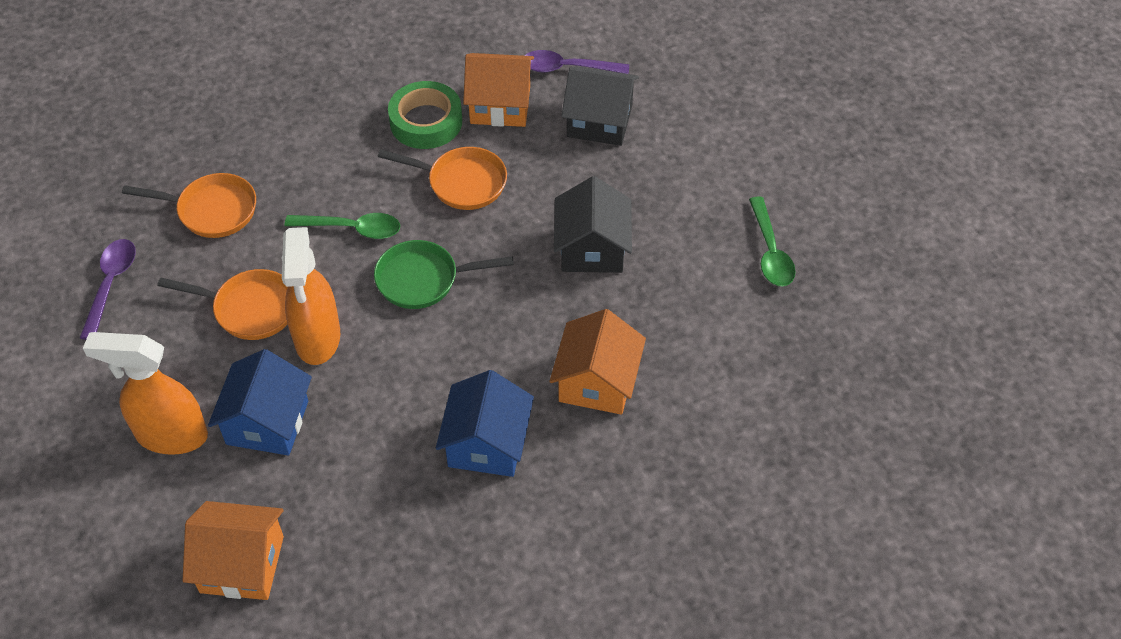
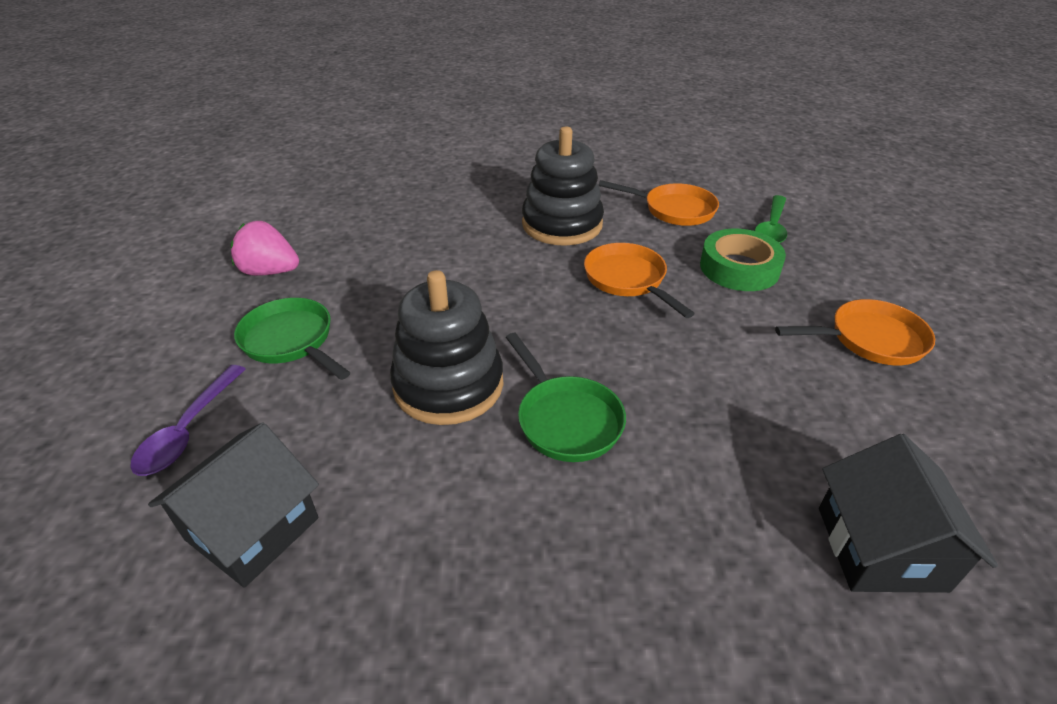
black stacking toy: none = 0 -> [390,270,503,425] [522,127,604,246] = 2
blue house: [208,349,312,456] [436,370,534,477] = 2 -> none = 0
green pan: [374,240,514,309] = 1 -> [234,298,351,380] [506,333,626,462] = 2
green spoon: [284,213,400,239] [749,196,796,286] = 2 -> [755,195,787,243] = 1
orange house: [183,501,284,600] [463,53,534,127] [549,309,646,415] = 3 -> none = 0
orange spray bottle: [83,332,208,455] [282,227,340,365] = 2 -> none = 0
pink strawberry: none = 0 -> [230,221,299,276] = 1
purple spoon: [80,239,136,340] [525,50,629,74] = 2 -> [130,365,246,476] = 1

